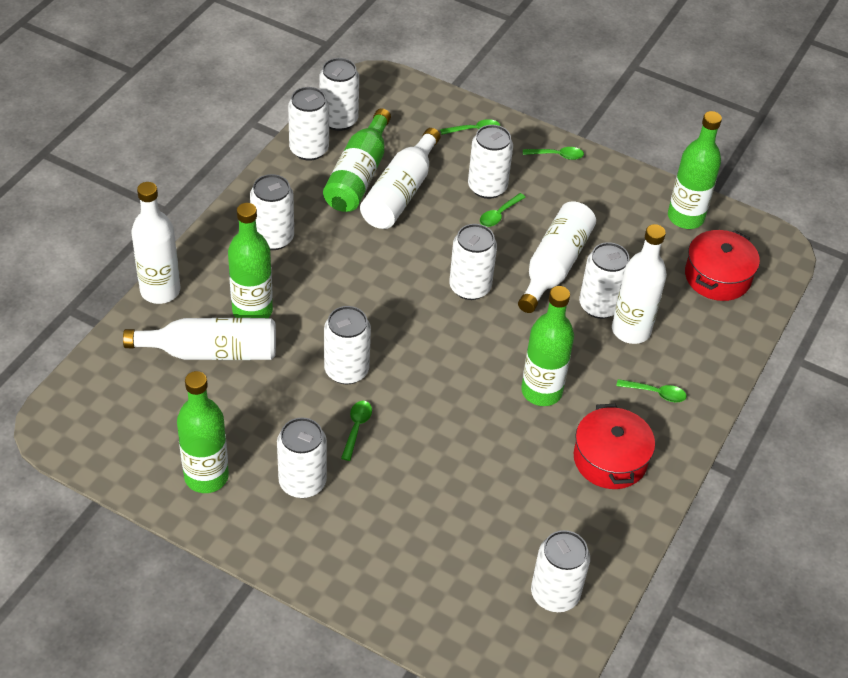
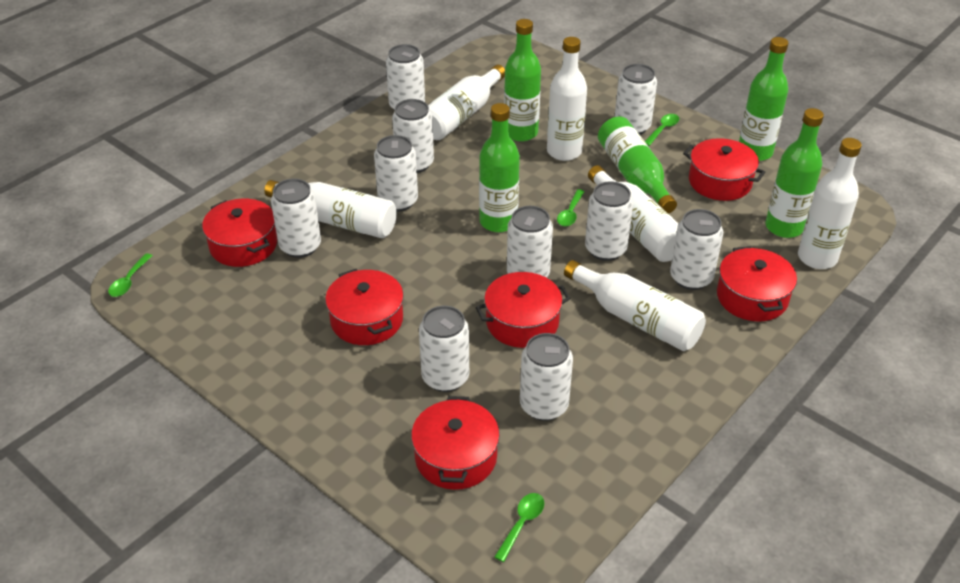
green spoon: [341,401,372,461] [440,119,500,135] [480,193,526,227] [523,147,584,160] [616,379,687,402] = 5 -> [108,253,152,297] [494,493,544,562] [557,189,585,227] [645,114,679,146] = 4
red pot: [574,404,655,489] [685,230,760,301] = 2 -> [202,199,277,267] [325,269,404,345] [411,396,500,490] [476,272,571,348] [683,138,765,201] [717,246,797,322] = 6
white bottle: [123,318,276,360] [131,182,180,304] [360,128,440,229] [518,202,596,313] [612,224,667,344] = 5 -> [264,180,397,238] [428,65,505,140] [547,37,587,161] [564,260,706,351] [588,165,678,262] [798,138,862,269] = 6
white can: [250,174,294,250] [277,417,327,498] [288,87,329,161] [319,58,359,131] [324,306,371,385] [449,224,497,300] [468,125,513,199] [531,530,590,612] [579,242,629,319] = 9 -> [271,178,321,258] [374,135,418,212] [386,44,425,111] [392,99,434,173] [419,306,469,392] [507,206,553,278] [520,333,573,421] [585,181,633,261] [615,64,657,135] [670,209,723,290] = 10

